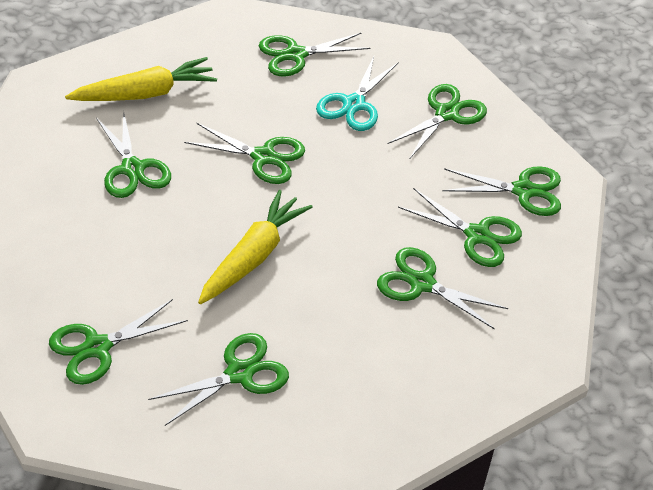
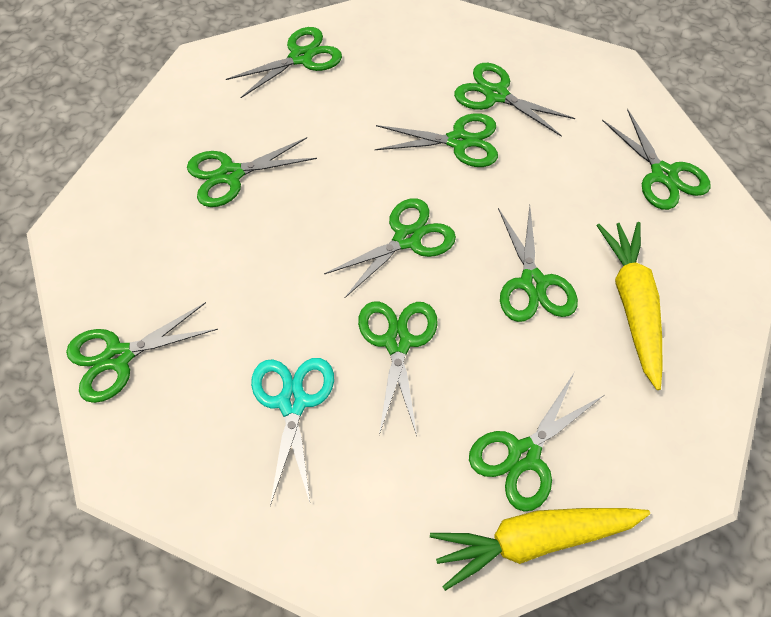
green scissors: [49,299,188,385] [96,110,171,198] [148,333,289,426] [184,123,305,184] [259,32,370,76] [377,247,508,330] [388,84,487,158] [398,188,522,267] [442,166,561,216] = 9 -> [66,302,218,403] [187,137,317,207] [226,27,342,98] [324,198,456,299] [358,301,438,436] [375,113,498,167] [454,63,576,137] [469,373,604,512] [498,206,578,322] [602,109,710,210] = 10

